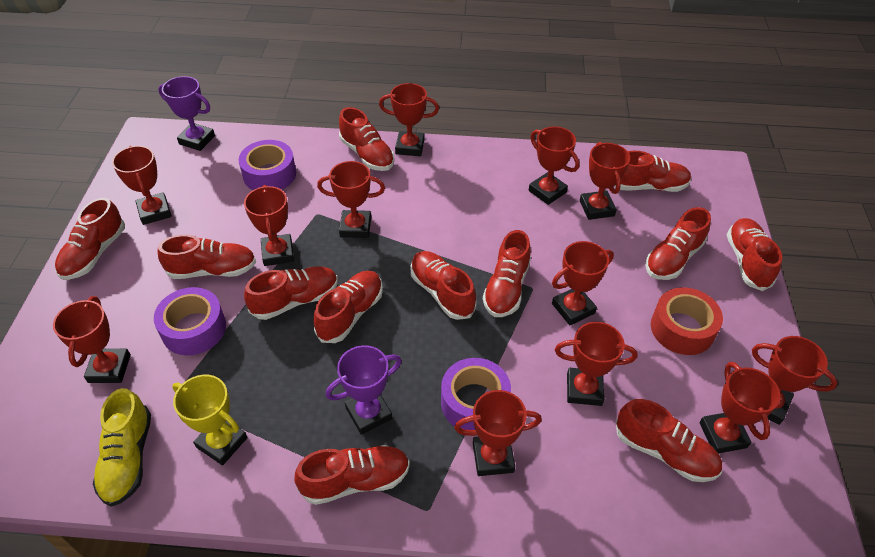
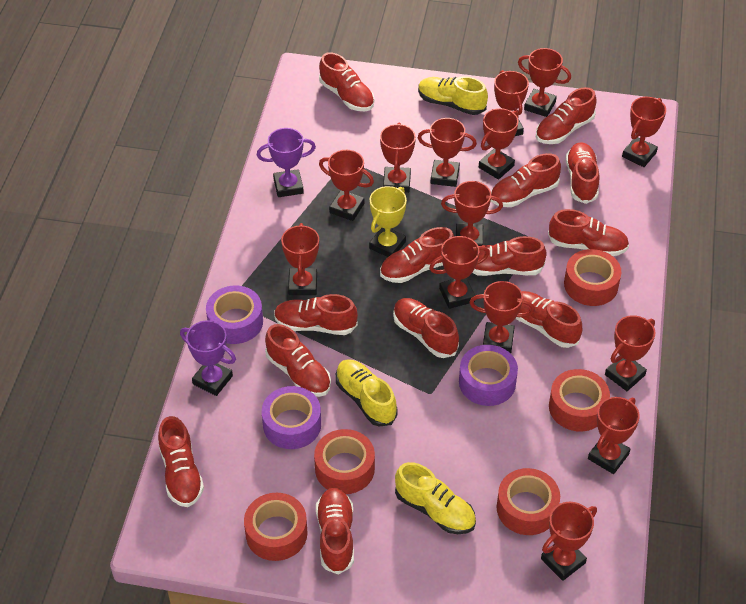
red shoe: [55,198,125,280] [158,235,256,279] [244,266,338,320] [294,445,410,505] [313,271,383,343] [339,107,395,171] [411,251,476,320] [483,230,531,317] [615,151,691,192] [616,399,722,482] [645,207,711,280] [727,218,782,291] = 12 -> [158,416,204,507] [265,324,331,397] [274,294,358,335] [316,487,354,575] [319,52,374,112] [380,227,454,283] [393,298,459,358] [472,236,547,276] [491,153,561,207] [516,291,582,348] [536,87,597,144] [548,209,629,256] [565,142,599,204] = 13
red tape: [651,287,723,355] = 1 -> [244,493,308,561] [314,429,375,494] [497,468,560,535] [549,369,610,431] [564,249,621,306] = 5
red trophy: [53,296,131,383] [112,146,172,225] [244,185,294,266] [317,161,385,238] [379,83,439,156] [454,390,542,476] [529,126,580,205] [552,241,614,325] [555,322,638,406] [580,142,630,220] [699,362,781,454] [752,336,838,425] = 12 -> [281,223,319,295] [319,150,374,221] [380,123,416,193] [418,118,477,187] [429,236,490,309] [441,181,503,246] [469,281,535,353] [479,108,519,180] [494,70,529,136] [518,48,571,117] [541,502,597,581] [588,397,640,474] [605,315,655,391] [622,97,666,167] = 14
yellow shoe: [93,388,151,507] = 1 -> [336,359,397,426] [395,462,476,534] [418,76,488,115] = 3

